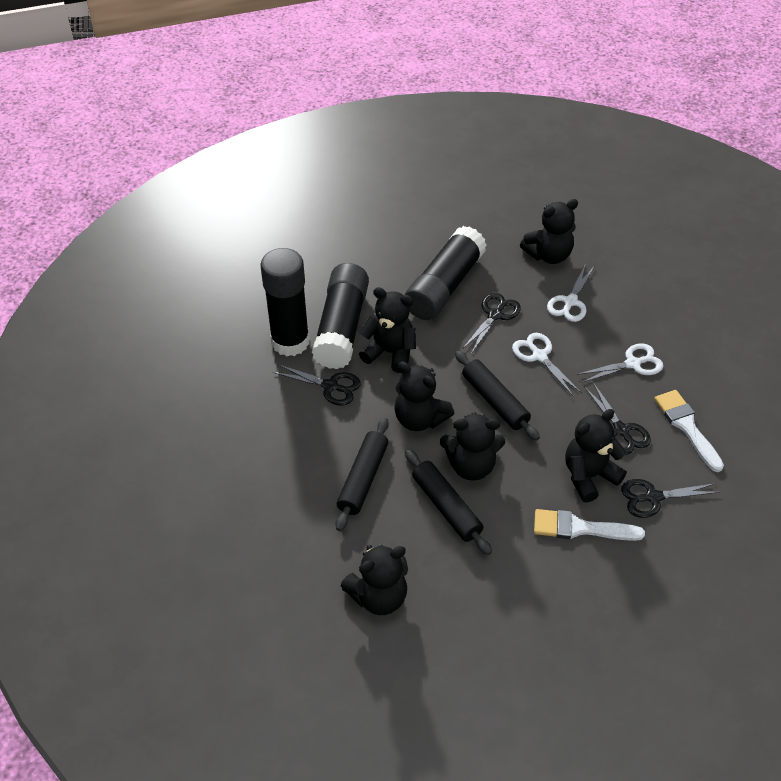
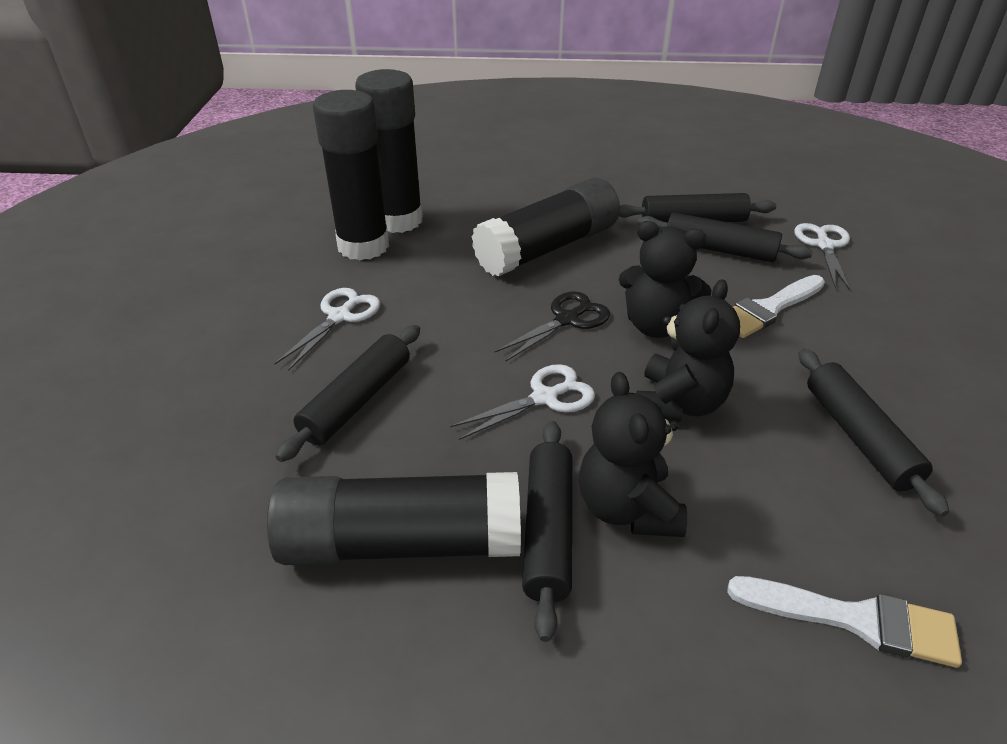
black glue stick: [260,248,310,356] [312,263,369,369] [405,226,487,320] = 3 -> [267,472,521,565] [313,90,389,260] [355,69,423,233] [471,178,620,276] = 4
black rolling pin: [336,418,389,531] [405,450,492,555] [455,351,540,440] = 3 -> [275,325,420,462] [522,421,572,642] [619,193,776,223] [638,212,813,262] [799,349,949,516] = 5
black scissors: [272,364,361,406] [463,293,521,354] [584,382,651,455] [621,479,720,518] = 4 -> [495,292,610,362] = 1
black teddy bear: [341,544,408,615] [359,287,416,373] [394,362,454,431] [440,412,505,481] [520,199,578,264] [565,409,627,503] = 6 -> [579,372,687,537] [619,221,712,338] [636,279,740,422] = 3

